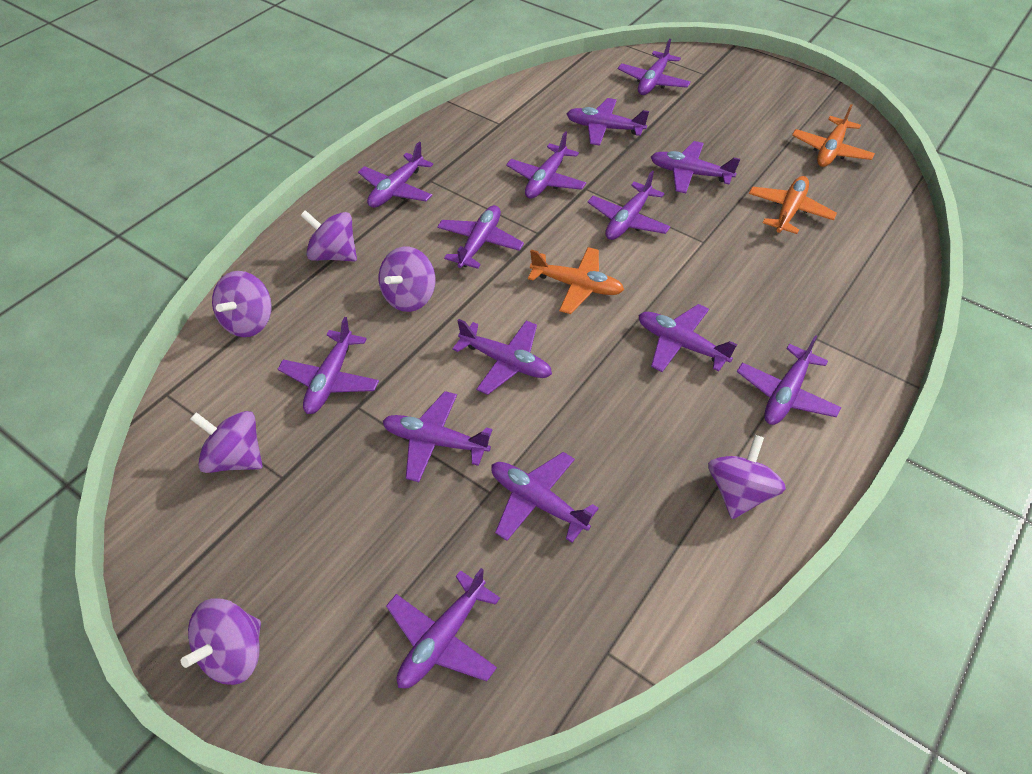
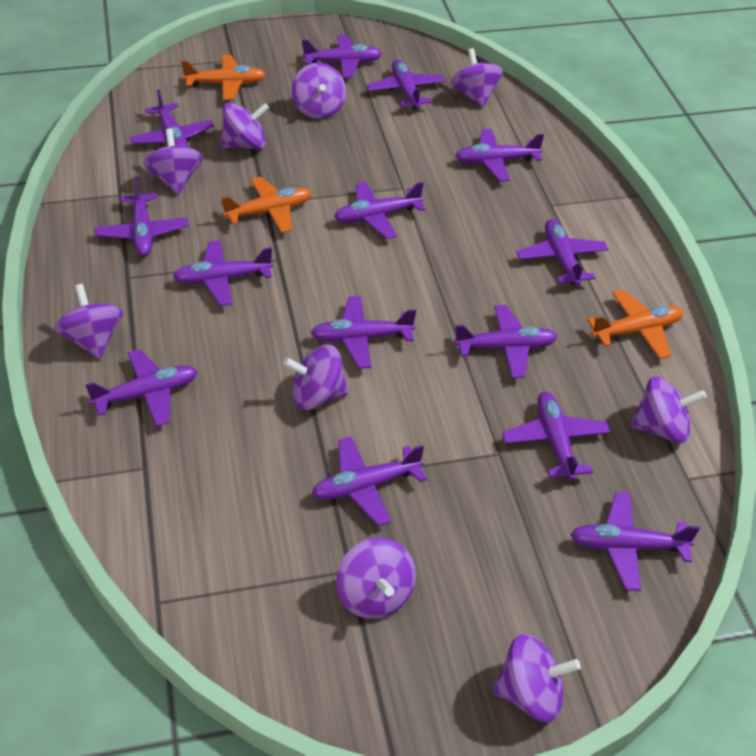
purple spinning top: [181,599,261,685] [190,411,263,473] [212,271,272,337] [300,210,357,262] [379,246,435,312] [708,435,786,519] = 6 -> [54,284,123,359] [143,128,203,194] [220,102,269,149] [283,344,349,410] [292,63,346,119] [336,538,416,619] [450,48,503,108] [492,634,581,722] [631,376,707,443] = 9

